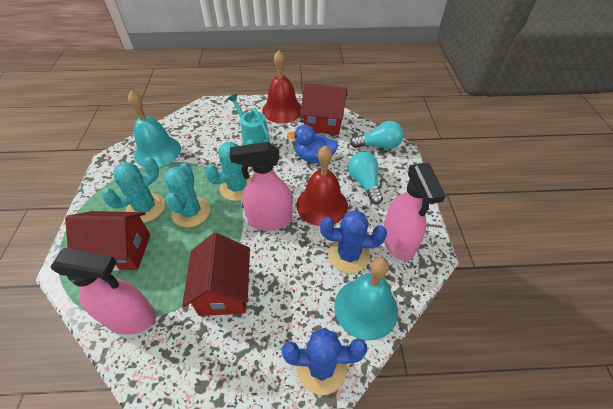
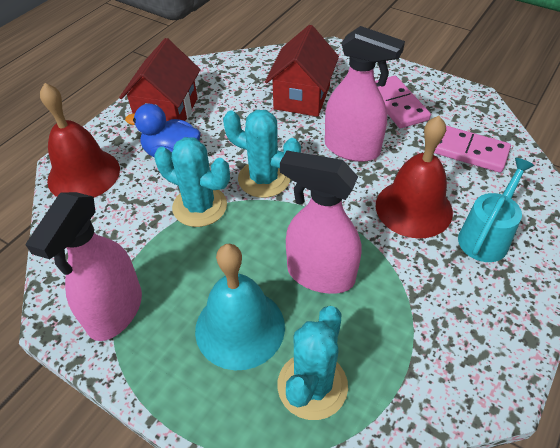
blue cactus: [282,328,367,395] [320,210,387,273] = 2 -> none = 0
pink domino: none = 0 -> [375,76,431,128] [434,126,511,173] = 2
red house: [65,211,150,271] [182,233,250,316] [300,83,347,135] = 3 -> [119,38,201,121] [265,25,339,117] = 2
turquoise bell: [128,91,181,167] [334,257,398,341] = 2 -> [195,244,285,370] = 1
turquoise light bulb: [348,152,383,205] [350,121,404,149] = 2 -> none = 0

